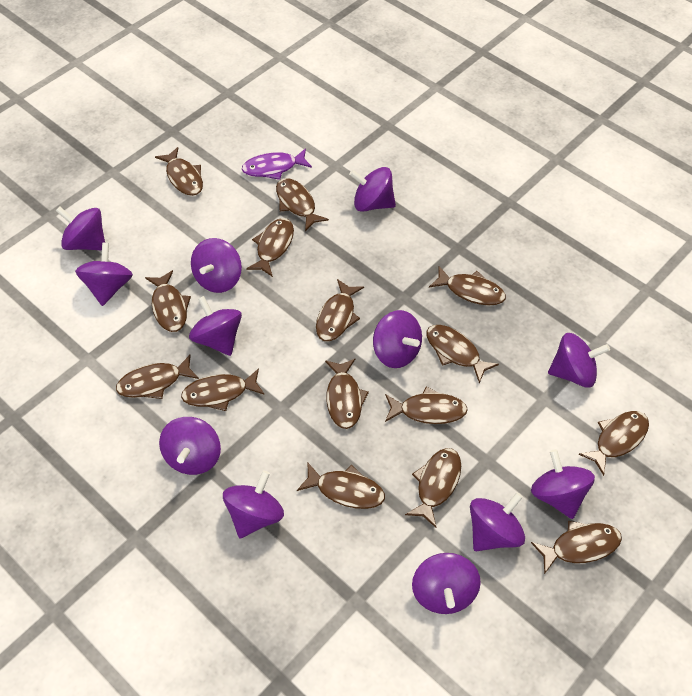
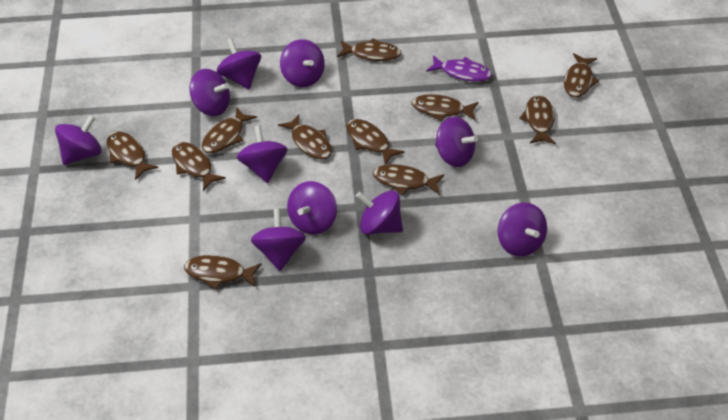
brown fish: [116,355,199,399] [145,270,191,332] [155,147,203,196] [181,368,265,411] [246,218,294,277] [276,178,329,231] [297,463,385,509] [316,279,364,341] [325,359,369,429] [385,387,468,424] [405,448,461,527] [426,325,499,383] [429,266,506,306] [531,521,622,574] [578,411,649,476] = 15 -> [107,131,159,180] [172,142,226,191] [184,255,262,290] [202,107,257,153] [278,114,332,160] [337,38,401,61] [346,119,405,165] [373,164,444,195] [411,94,478,121] [519,95,556,144] [564,53,599,97] = 11
purple spinning top: [56,207,105,250] [75,242,133,306] [159,417,221,475] [189,296,242,356] [191,238,242,293] [223,470,284,538] [349,167,396,212] [373,310,422,368] [412,553,481,614] [470,492,525,551] [531,449,595,519] [548,333,610,388] = 12 -> [55,115,102,165] [189,69,230,116] [217,38,261,89] [237,125,287,183] [251,208,306,271] [280,39,325,87] [287,181,337,234] [356,190,403,235] [435,116,478,167] [498,203,547,257] = 10

